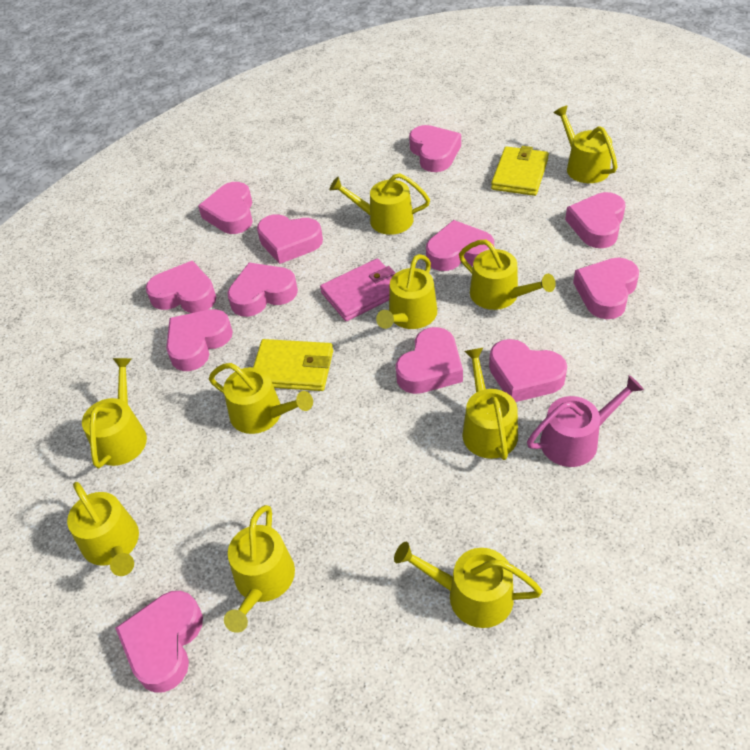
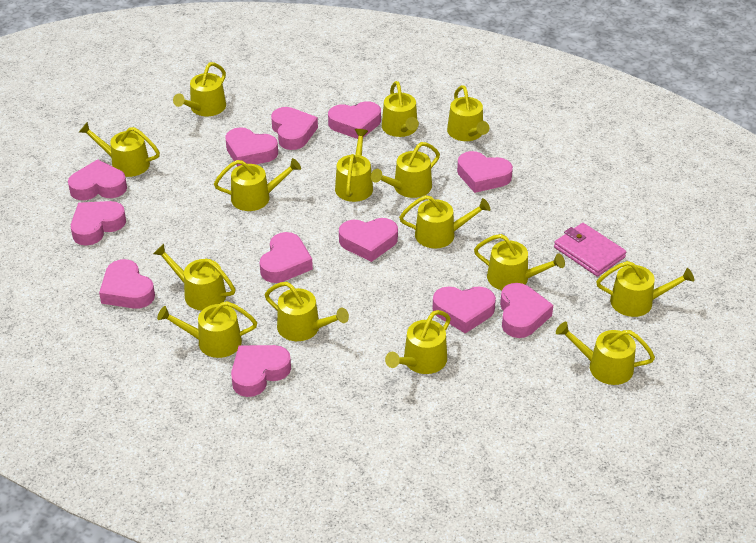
pink watering can: [527,375,644,467] = 1 -> none = 0
yellow wallet: [253,339,333,391] [491,146,549,196] = 2 -> none = 0
yellow watering can: [67,482,139,576] [82,358,147,468] [209,363,313,434] [224,505,295,633] [329,173,430,235] [376,254,437,329] [394,542,542,628] [459,240,556,310] [462,348,518,460] [553,105,617,183] = 10 -> [79,122,160,177] [153,244,235,311] [157,301,257,358] [173,62,226,116] [214,158,301,211] [265,282,349,341] [335,129,373,202] [371,142,440,198] [382,81,419,137] [385,310,451,374] [399,195,491,248] [447,85,489,141] [474,234,565,290] [556,322,655,385] [596,261,695,317] = 15

